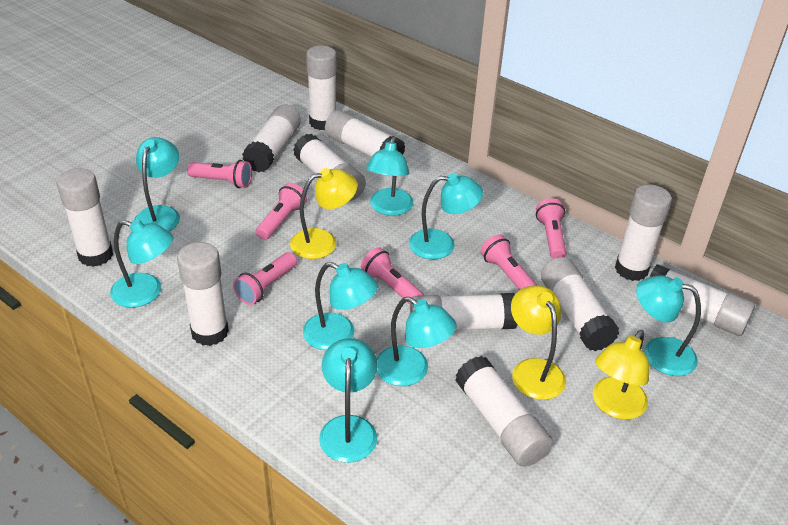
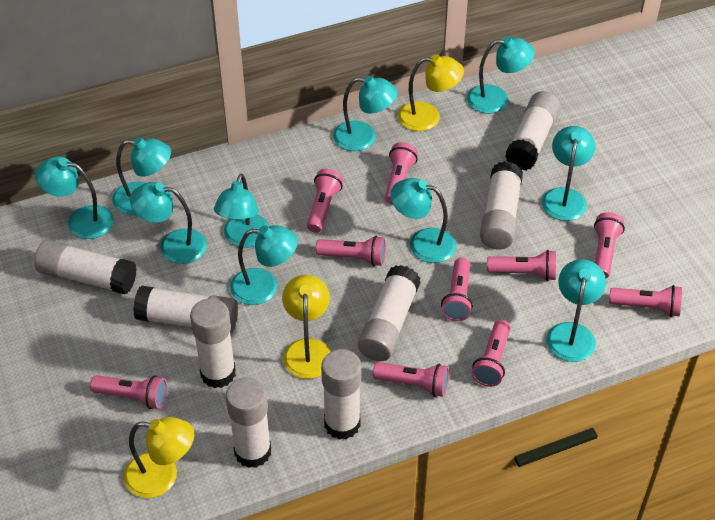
pink flashlight: [187,160,252,188] [233,252,297,305] [256,183,307,240] [361,247,424,304] [480,235,537,290] [536,198,566,259] = 6 -> [90,375,167,409] [307,169,343,233] [316,236,386,266] [373,362,449,397] [385,142,418,205] [441,257,473,321] [472,320,510,387] [487,250,556,281] [594,212,625,278] [609,285,682,317] = 10
turquoise lamp: [110,219,173,308] [134,137,180,231] [303,262,378,350] [319,338,378,463] [366,137,413,216] [377,297,456,386] [409,173,483,259] [636,275,701,376] = 8 -> [35,156,114,239] [112,137,171,215] [130,182,207,264] [214,173,269,248] [230,225,298,305] [333,76,398,151] [390,178,456,263] [467,36,535,114] [542,126,596,221] [546,259,606,362] = 10
white glue stick: [57,168,113,267] [177,242,229,346] [242,105,301,172] [293,134,366,201] [306,46,337,130] [325,110,405,157] [410,293,518,330] [455,356,553,467] [541,257,620,351] [615,185,672,281] [649,264,755,336] = 11 -> [34,240,137,294] [133,286,238,334] [190,298,236,388] [226,377,271,468] [321,349,361,440] [358,265,421,361] [480,161,523,250] [505,91,560,171] = 8

